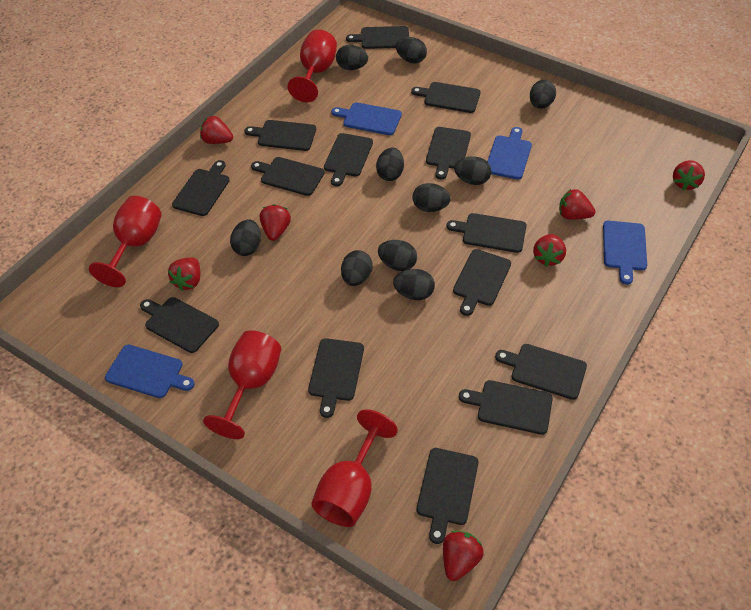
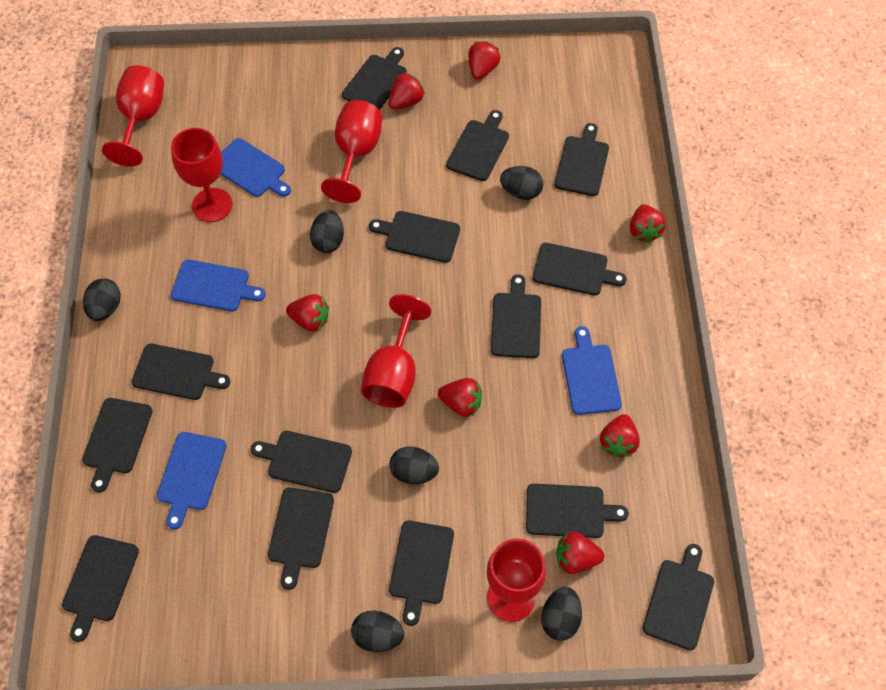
black egg: [230,219,261,256] [336,45,368,70] [341,250,373,286] [376,147,404,181] [378,240,417,271] [393,269,435,300] [396,37,427,64] [412,183,451,212] [454,157,491,185] [530,80,556,109] = 10 -> [83,278,121,321] [310,210,344,253] [351,610,404,652] [389,446,439,484] [500,166,543,200] [541,587,582,641] = 6
red goblet: [89,196,162,287] [203,330,281,439] [287,30,337,102] [311,409,398,527] = 4 -> [102,65,164,167] [171,128,233,222] [321,100,382,203] [361,294,431,408] [487,538,546,622] = 5

